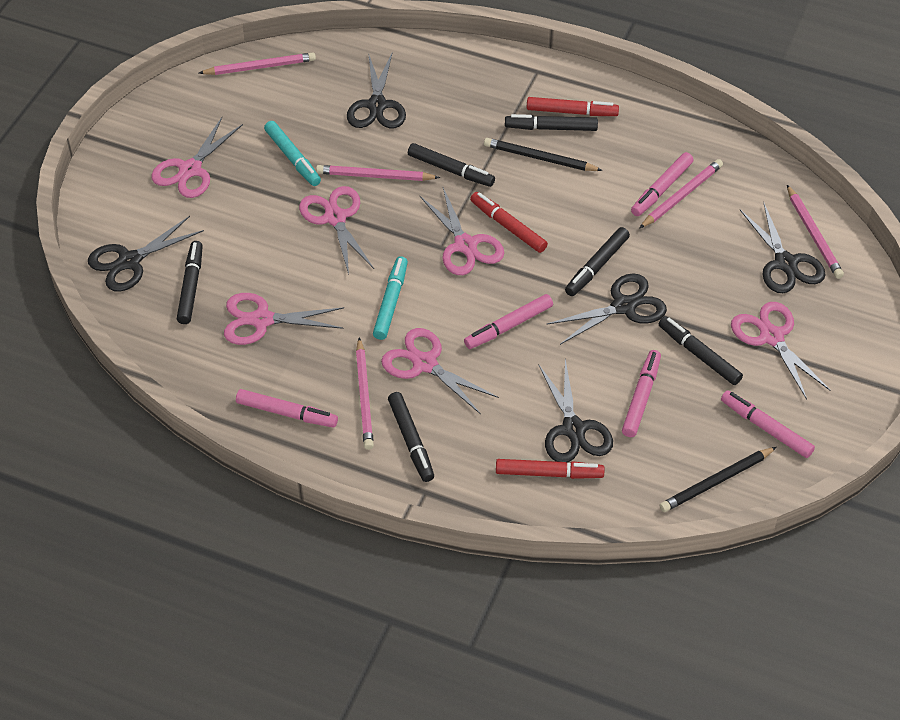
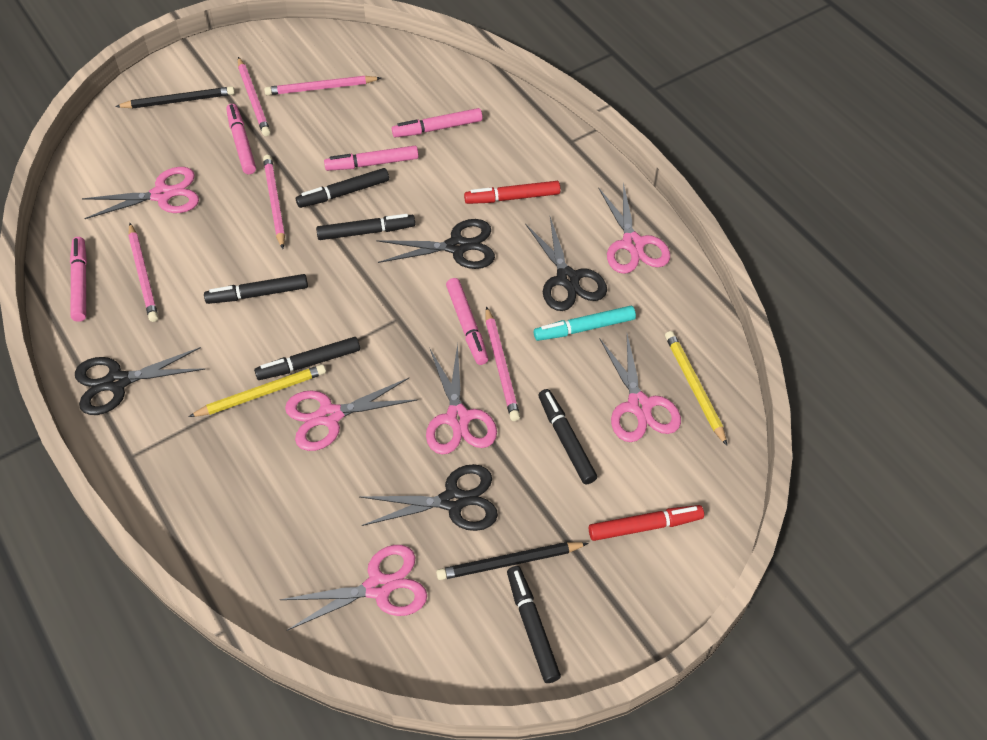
black scissors: [88,216,204,292] [347,52,406,128] [538,359,613,462] [546,273,667,345] [740,202,826,293] = 5 -> [75,347,205,415] [360,464,498,531] [376,219,495,269] [525,217,607,311] = 4
red marker: [470,192,548,253] [496,459,605,479] [527,97,619,116] = 3 -> [464,181,561,204] [589,505,704,541] = 2
turquoise marker: [264,121,321,186] [373,256,408,340] = 2 -> [534,306,636,341] = 1
yellow pencil: none = 0 -> [188,364,326,417] [665,331,727,446] = 2

